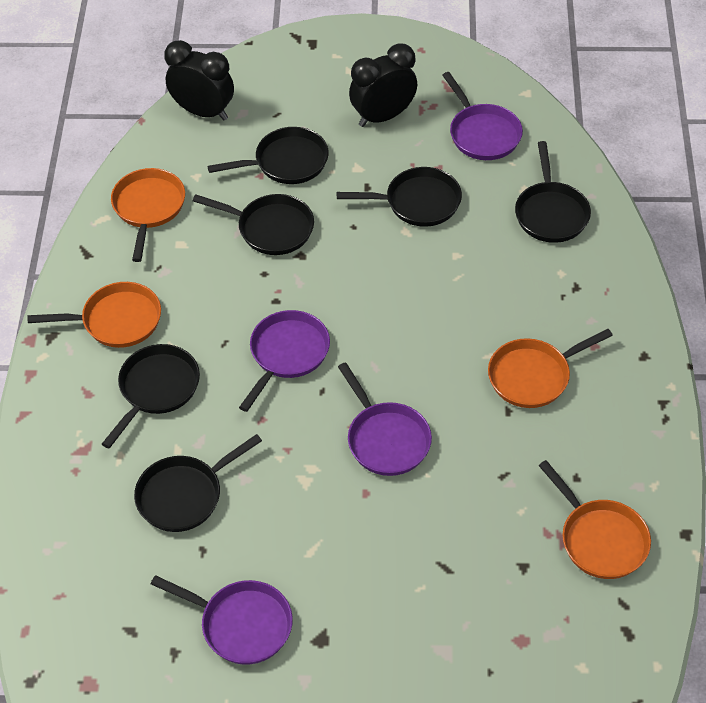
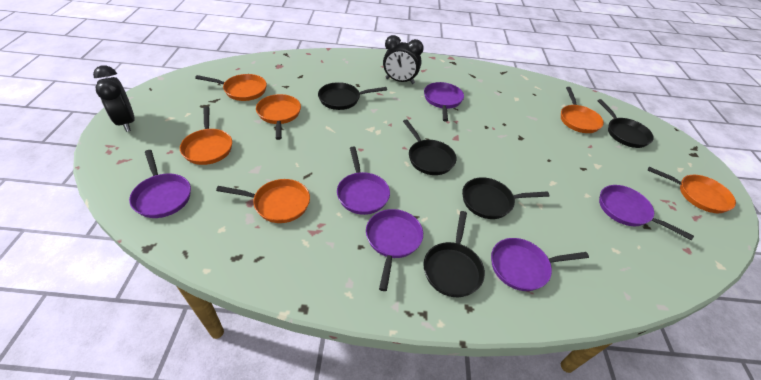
black pan: [102,344,200,449] [134,434,262,532] [193,194,314,255] [207,127,329,184] [337,167,462,227] [515,141,591,243] = 6 -> [318,82,387,110] [403,119,456,175] [423,211,485,297] [462,177,549,219] [598,99,654,148] = 5
orange pan: [28,282,161,348] [111,168,185,262] [488,329,613,408] [538,460,651,579] = 4 -> [180,107,232,165] [195,74,267,101] [216,179,310,223] [256,94,301,140] [561,87,604,133] [648,167,736,213] = 6
purple pan: [151,575,293,665] [239,310,330,412] [338,362,432,476] [442,72,523,160] = 4 -> [129,150,191,218] [337,147,390,215] [366,209,423,291] [424,82,464,122] [491,238,589,291] [599,185,694,240] = 6

